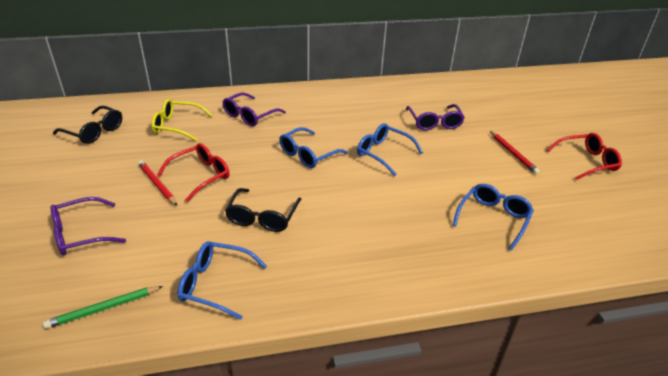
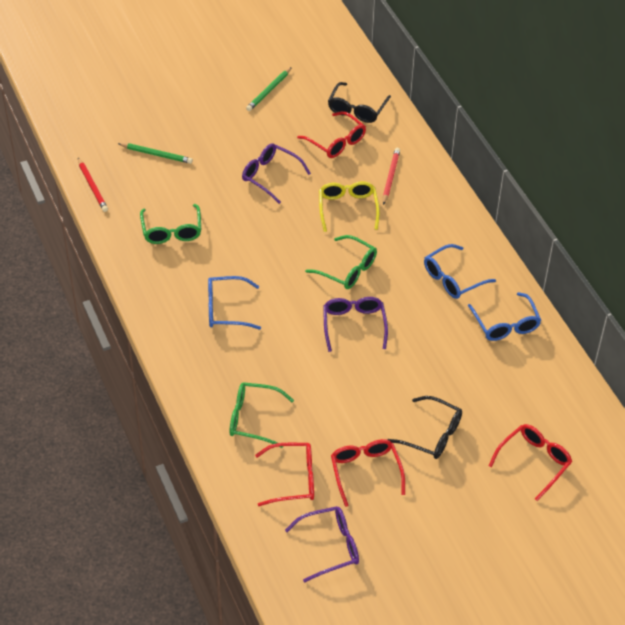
blue glasses: [178,241,267,320] [279,127,348,168] [357,123,423,176] [452,184,534,250] = 4 -> [208,276,261,330] [424,244,496,299] [468,292,541,341] = 3
green glasses: none = 0 -> [140,204,201,244] [229,382,294,448] [305,235,377,289] = 3
green pencil: [43,286,163,329] = 1 -> [118,143,193,164] [246,67,292,111] = 2
red glasses: [157,143,230,202] [547,133,622,180] = 2 -> [255,443,314,506] [297,111,366,158] [331,439,405,507] [489,424,572,501] = 4

